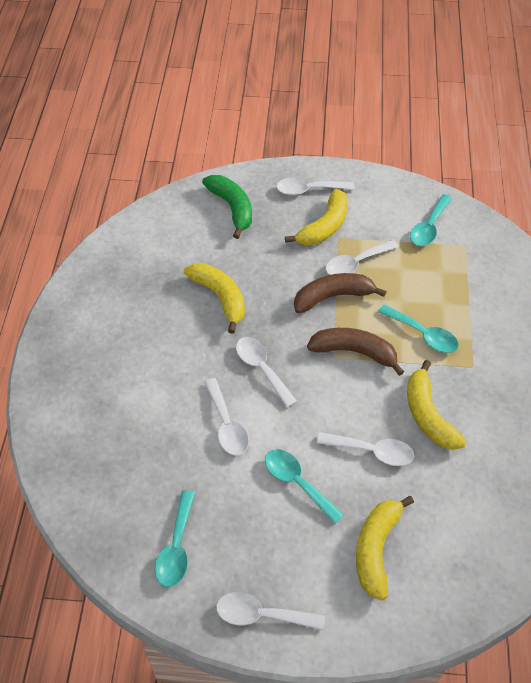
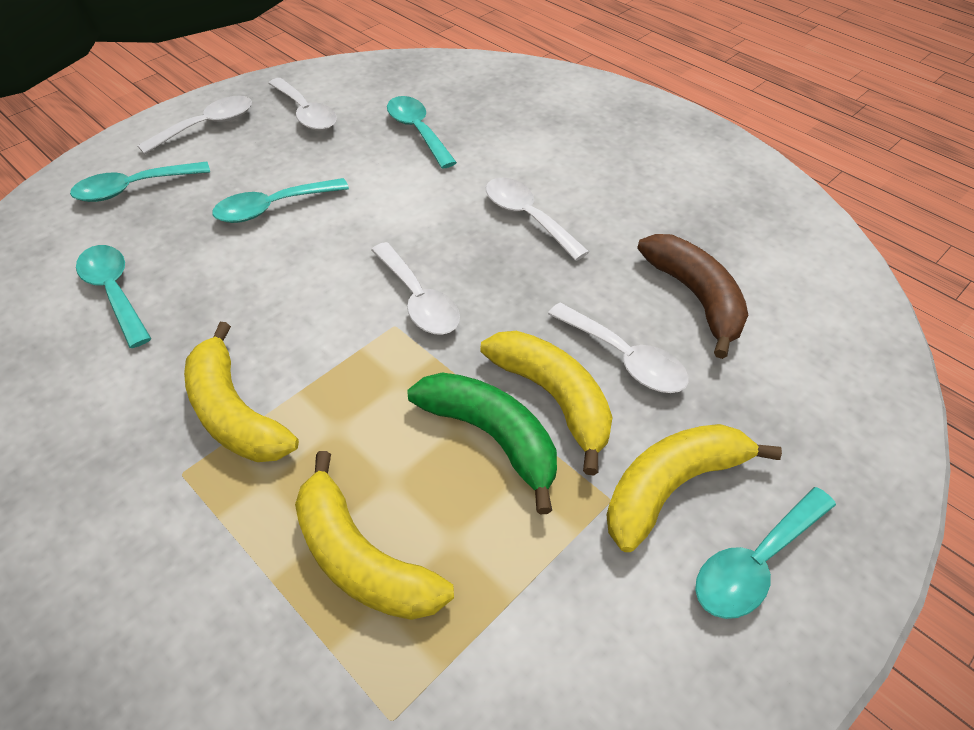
brown banana: [294,273,387,313] [307,328,404,376] = 2 -> [637,234,748,359] = 1
turquoise spoon: [155,491,195,587] [265,449,344,524] [378,305,459,353] [410,194,452,246] = 4 -> [70,161,210,202] [76,245,151,348] [212,178,349,223] [387,96,457,169] [695,487,836,619] = 5
white spoon: [204,378,249,456] [216,592,325,630] [236,337,297,408] [276,177,355,195] [317,432,414,466] [326,240,399,275] = 6 -> [137,96,252,154] [268,78,337,131] [371,242,460,335] [486,178,589,261] [548,303,689,393] = 5

